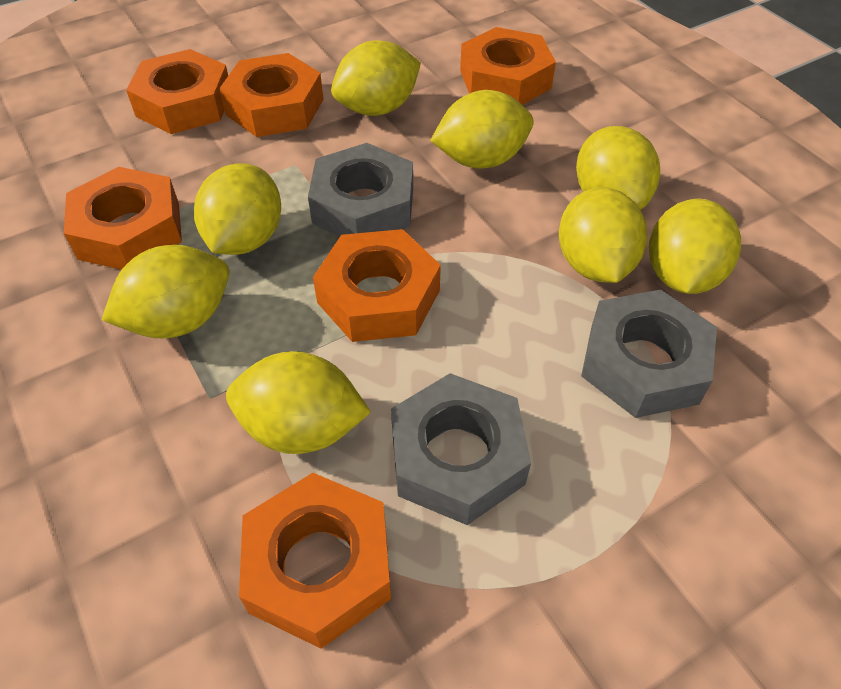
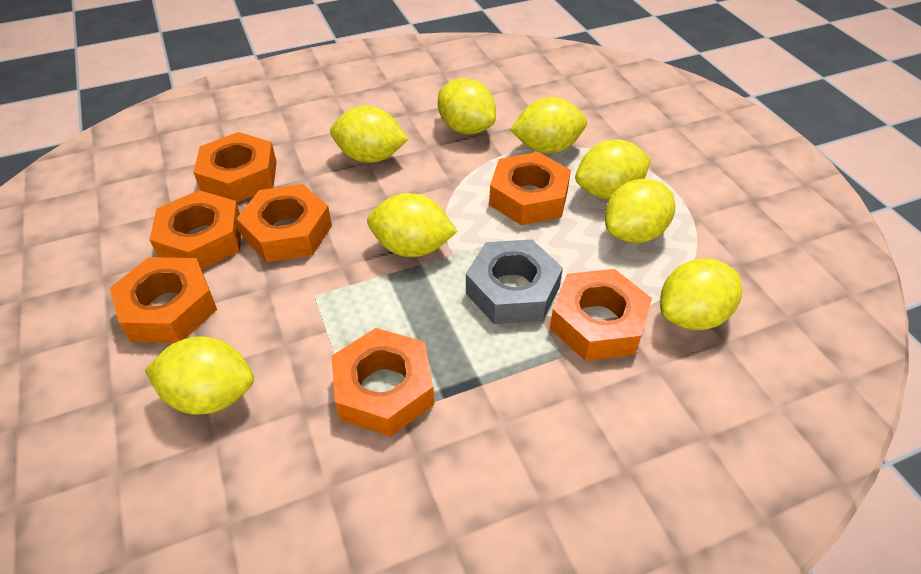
grey nut: [308,143,413,237] [391,373,531,525] [581,289,717,418] = 3 -> [466,239,563,324] = 1
orange nut: [64,167,182,270] [126,49,228,134] [219,53,324,137] [239,473,391,649] [313,229,441,342] [460,27,556,105] = 6 -> [110,257,217,343] [150,190,241,270] [193,132,277,203] [237,184,332,262] [332,328,434,437] [489,152,571,225] [550,269,652,361] = 7

